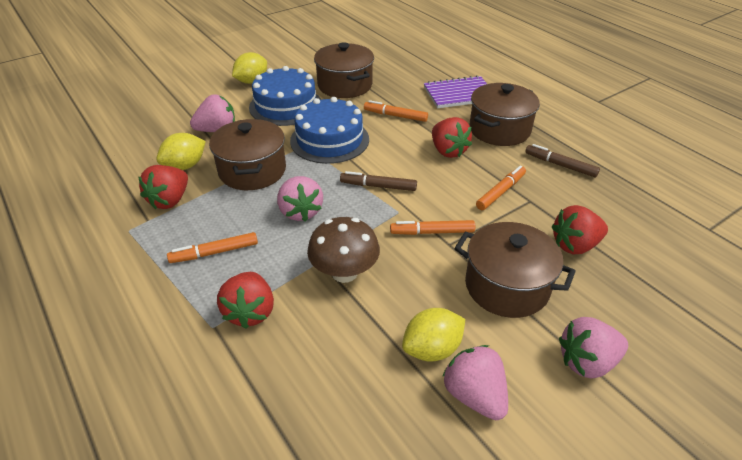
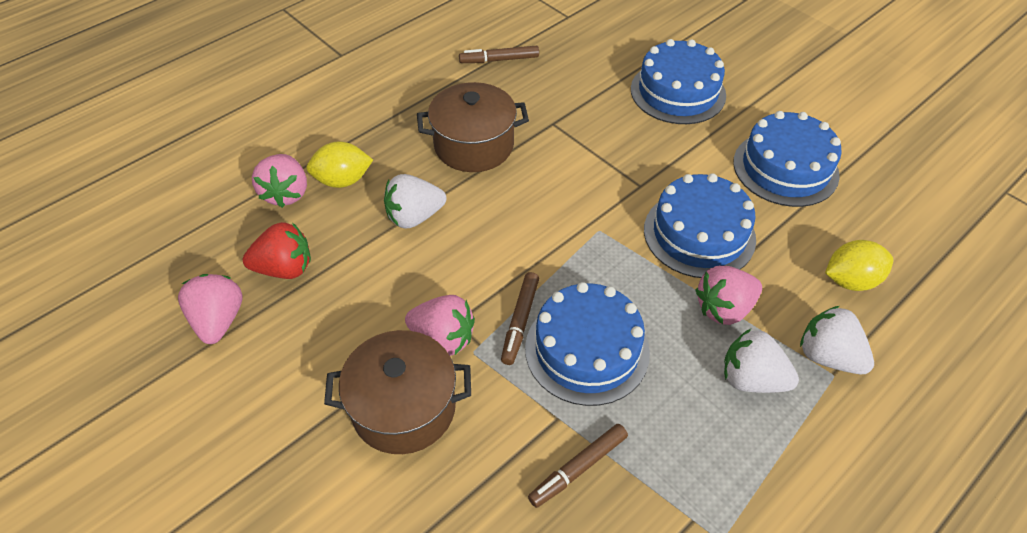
blue cake: [249,66,321,126] [290,97,369,164] = 2 -> [525,282,650,406] [631,39,726,124] [644,173,756,278] [733,111,842,207] = 4
brown marker: [340,171,417,191] [525,144,600,177] = 2 -> [459,46,539,63] [501,272,539,365] [528,424,628,508] = 3
brown mushroom: [307,217,380,283] = 1 -> none = 0
brown pot: [209,119,286,190] [314,42,374,98] [454,222,576,318] [469,83,540,146] = 4 -> [324,330,471,454] [417,82,529,172] = 2
orange marker: [167,232,258,263] [364,100,428,122] [390,220,475,235] [476,166,526,210] = 4 -> none = 0
purple notebook: [424,76,487,108] = 1 -> none = 0
red strawberry: [139,165,188,209] [217,272,274,329] [432,117,472,158] [552,205,608,254] = 4 -> [243,222,311,279] = 1
white strawberry: none = 0 -> [384,174,446,228] [724,329,799,393] [800,306,874,374] = 3
yellow lemon: [156,133,206,170] [232,52,267,84] [402,308,465,362] = 3 -> [306,142,373,188] [825,240,893,291] = 2

